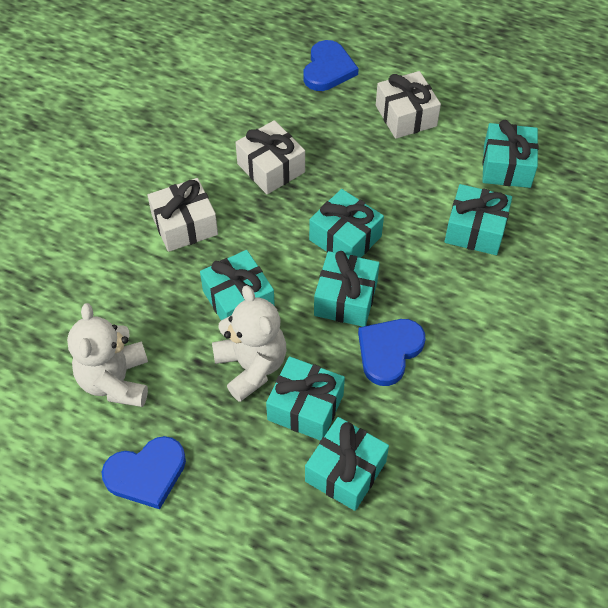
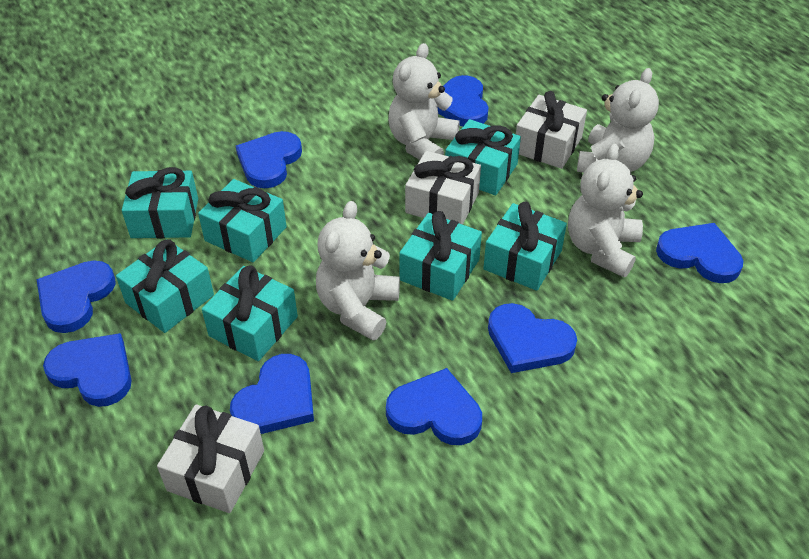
blue heart: [102,436,186,509] [303,40,359,91] [358,319,425,386] = 3 -> [37,260,116,333] [43,333,132,407] [230,354,314,434] [236,131,302,188] [386,368,482,445] [438,75,488,127] [488,303,577,373] [656,223,743,283] = 8
white teddy bear: [67,303,148,407] [212,285,286,402] = 2 -> [316,201,400,340] [388,43,460,160] [568,144,643,277] [577,68,659,173] = 4

